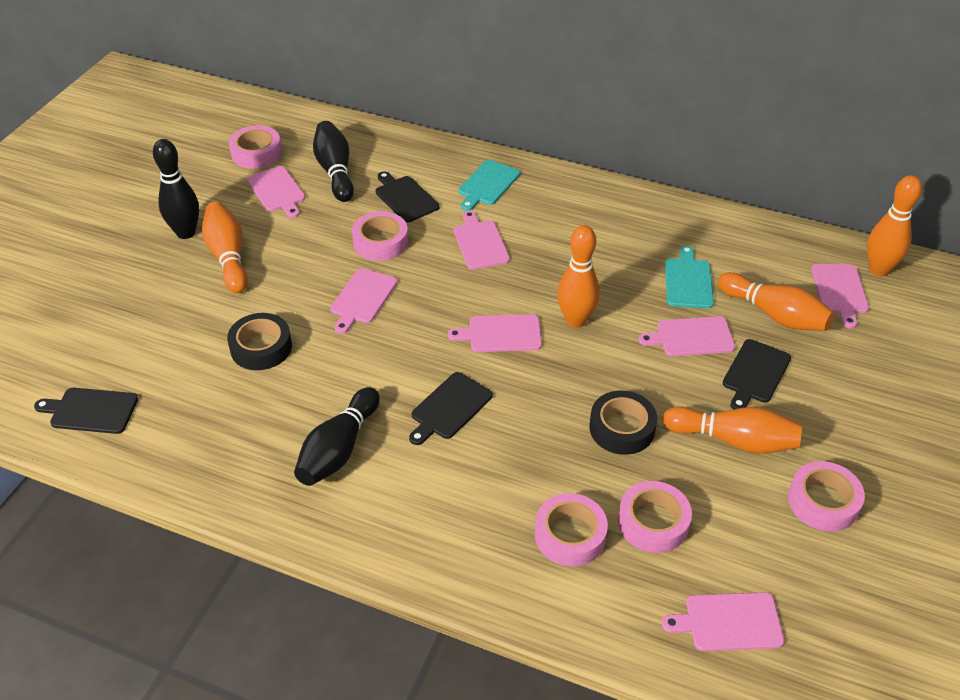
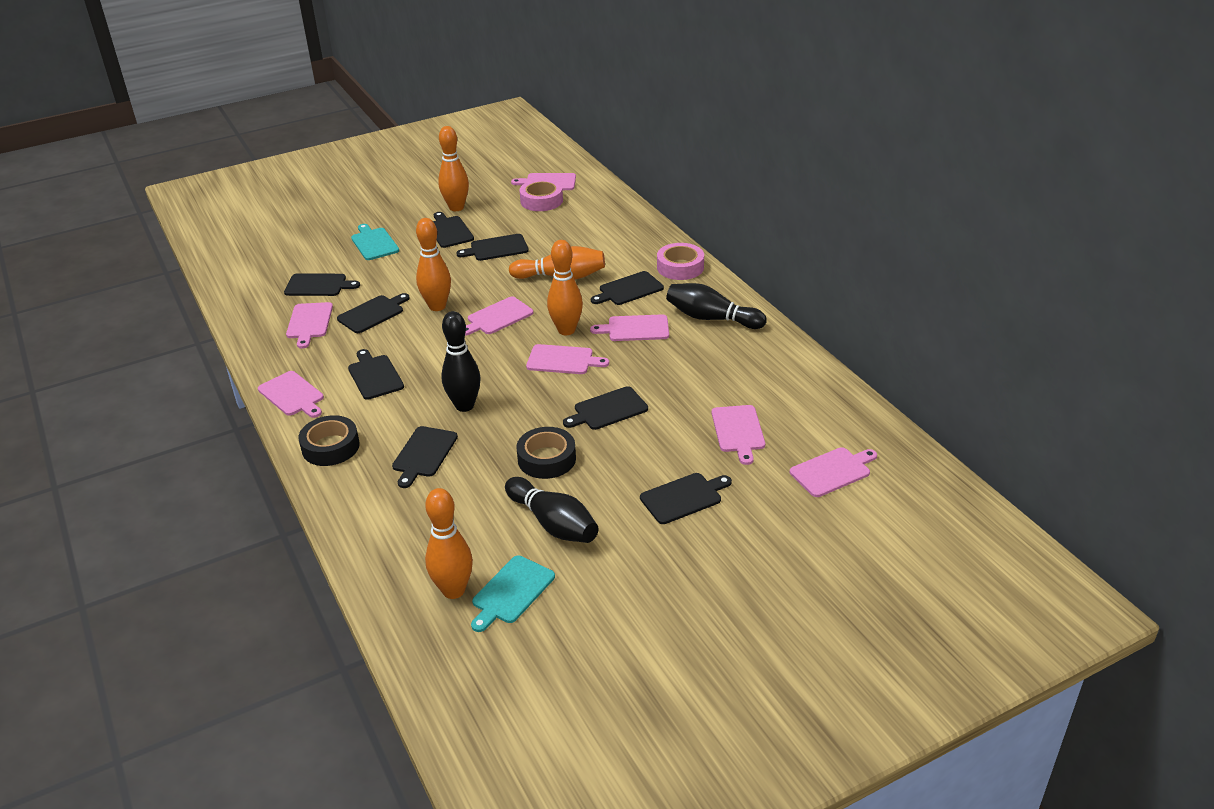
black cutting board: [34,388,138,434] [376,171,440,222] [409,372,493,445] [723,339,791,409] = 4 -> [284,273,360,296] [337,293,410,333] [348,349,404,400] [392,426,458,488] [433,212,474,248] [456,234,529,261] [563,386,648,430] [591,271,664,305] [640,473,732,524] = 9
pink cutting board: [247,166,305,218] [330,268,398,334] [448,314,542,352] [454,210,510,270] [639,316,735,356] [662,592,784,651] [811,264,869,328] = 7 -> [258,371,324,418] [286,302,333,348] [465,297,533,336] [511,173,576,190] [526,344,609,374] [590,314,669,341] [712,405,765,465] [790,447,877,497] = 8
pink tape: [229,126,282,169] [352,211,408,261] [535,493,608,566] [618,481,692,553] [788,461,865,531] = 5 -> [519,179,563,211] [657,243,704,280] = 2

